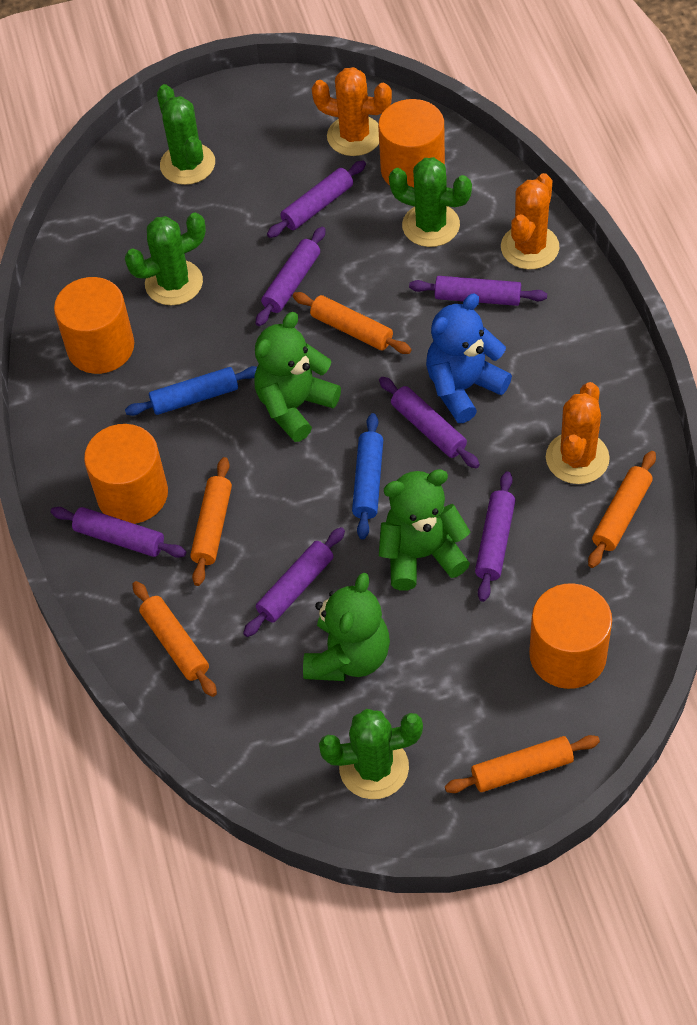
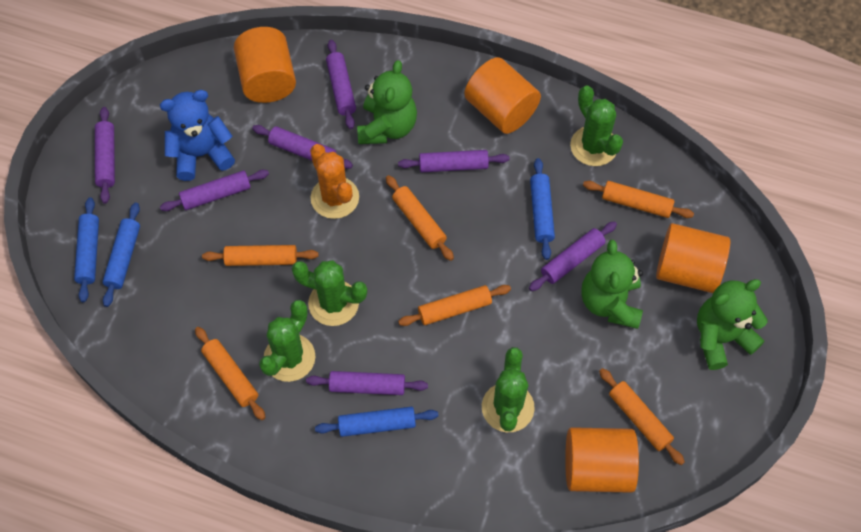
blue rolling pin: [125,366,257,416] [352,413,383,539] = 2 -> [74,197,99,302] [102,202,140,307] [315,407,438,437] [530,158,555,260] = 4
orange cactus: [312,67,392,156] [501,173,559,269] [546,382,610,484] = 3 -> [310,144,359,219] = 1
orange rolling pin: [132,581,217,697] [190,457,232,586] [293,292,412,354] [445,735,600,793] [588,451,656,568] = 5 -> [195,327,266,420] [202,245,319,266] [386,175,454,261] [398,285,511,326] [583,181,694,218] [599,368,685,465] = 6

